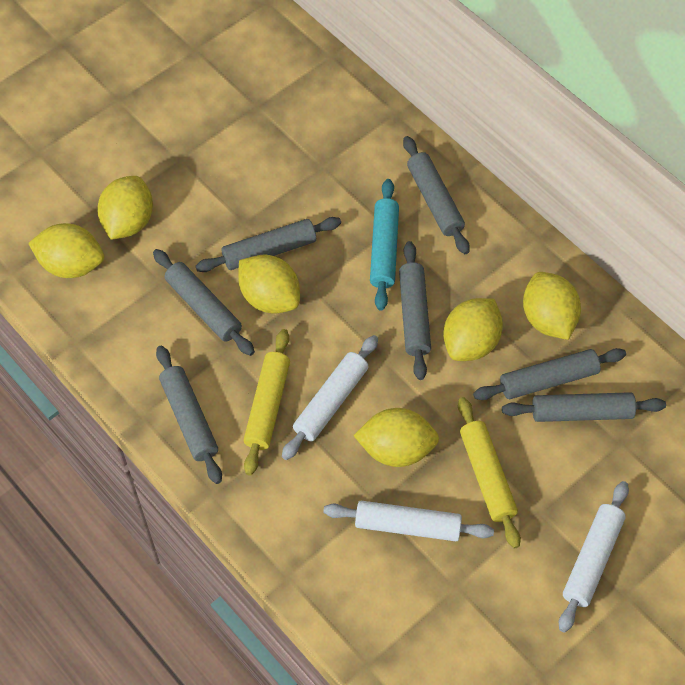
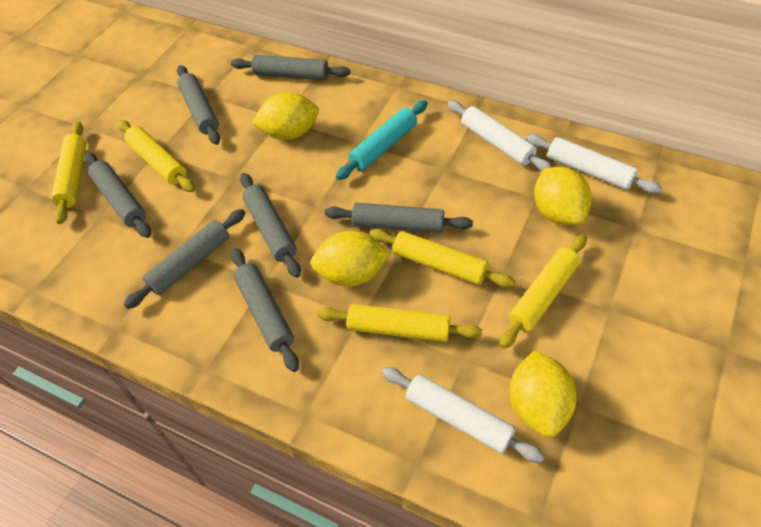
yellow lemon: [28,223,104,278] [97,176,153,240] [238,255,300,314] [353,408,439,467] [443,298,503,361] [523,272,581,340] = 6 -> [252,92,319,140] [310,231,391,287] [510,350,577,438] [534,167,592,225] = 4
yellow rolling pin: [244,329,290,475] [458,397,521,549] = 2 -> [51,121,86,224] [118,120,195,192] [317,304,482,342] [369,229,515,288] [499,234,587,349] = 5

